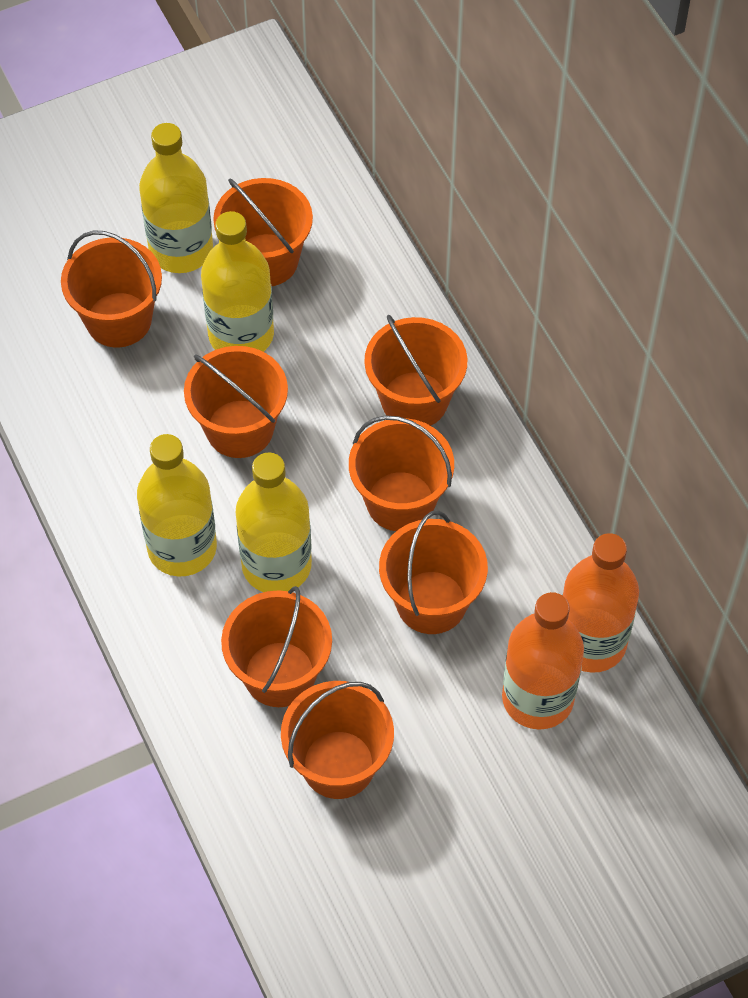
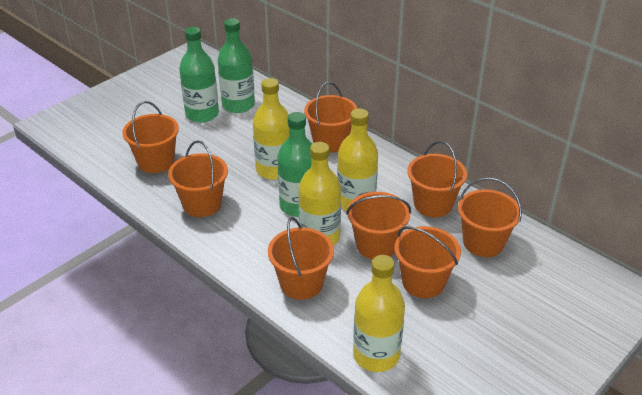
green bottle: none = 0 -> [179,27,219,123] [218,18,255,113] [278,112,312,217] = 3
orange bottle: [502,592,584,730] [562,533,639,673] = 2 -> none = 0

